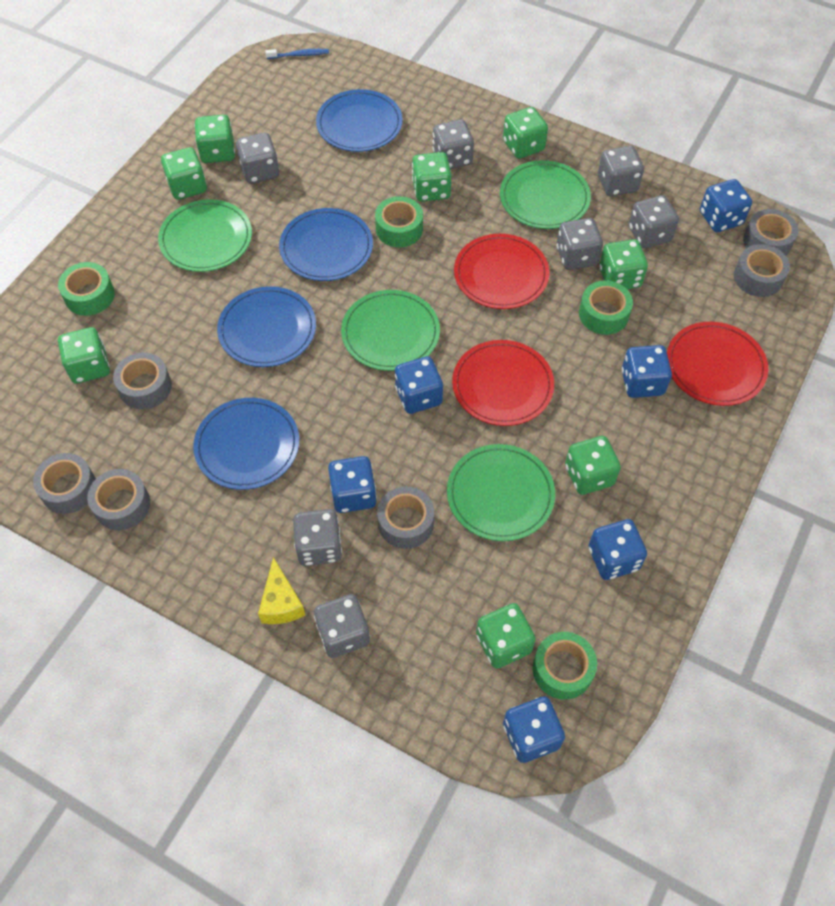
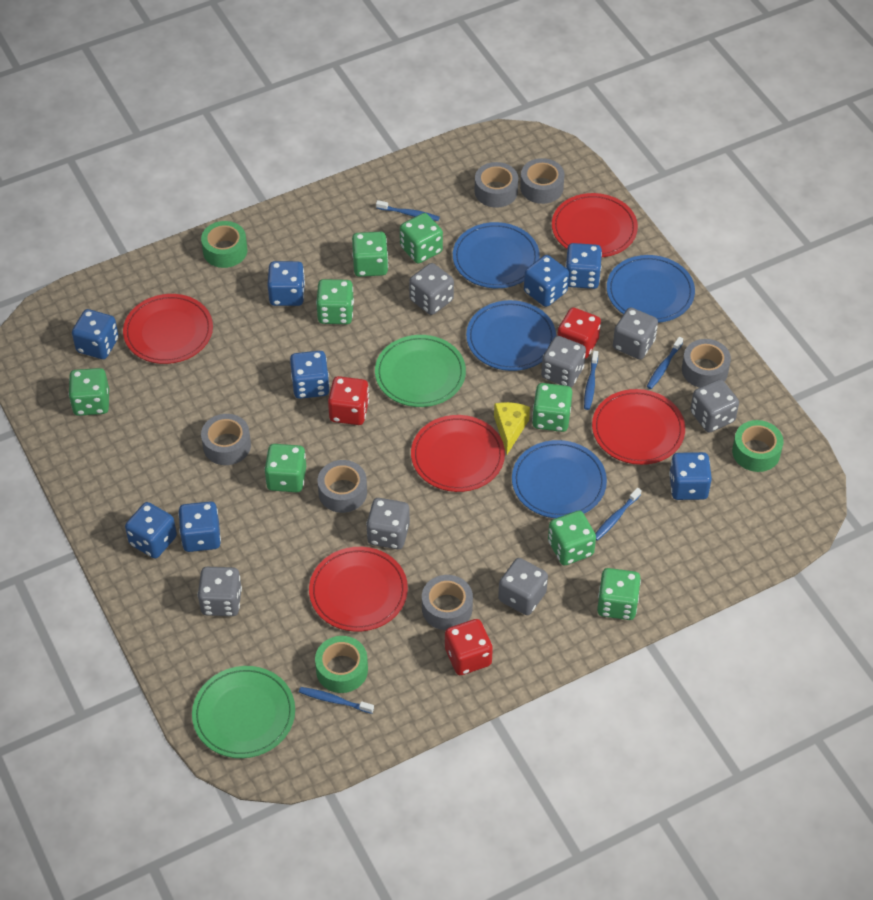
blue dice: [328,456,377,513] [395,356,443,414] [503,697,565,763] [588,519,647,580] [622,345,672,398] [700,179,752,232] = 6 -> [72,309,119,359] [125,502,177,558] [178,501,221,552] [268,261,305,306] [290,351,330,399] [524,255,569,307] [566,243,602,289] [669,452,712,500] = 8
blue toothbrush: [265,49,329,59] = 1 -> [299,687,374,714] [376,200,440,221] [584,351,598,410] [595,488,642,541] [647,337,683,389] = 5
green plate: [158,199,252,272] [341,290,440,371] [447,444,555,541] [500,160,591,229] = 4 -> [192,666,295,758] [375,335,466,407] = 2
green tape: [58,262,115,316] [375,196,423,247] [533,632,597,700] [579,280,633,335] = 4 -> [201,221,247,268] [315,636,368,693] [732,420,783,472] = 3
red dice: none = 0 -> [328,376,369,425] [445,619,493,675] [557,307,601,359] = 3
red plate: [452,340,554,426] [454,234,549,309] [667,322,768,406] = 3 -> [123,294,213,364] [309,547,408,632] [411,415,505,492] [552,193,638,258] [592,389,685,465] = 5

